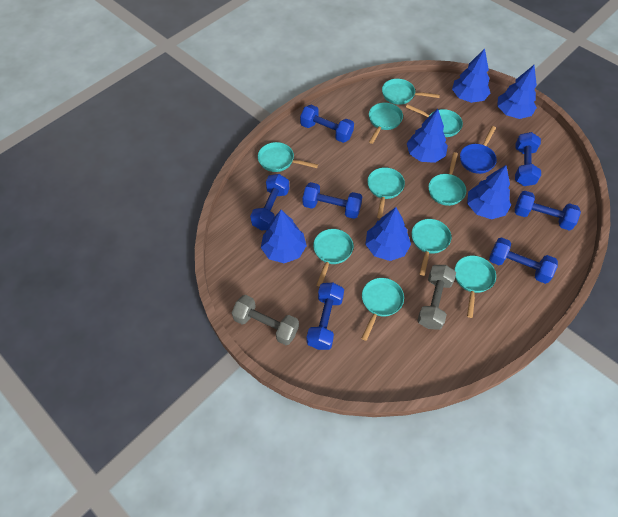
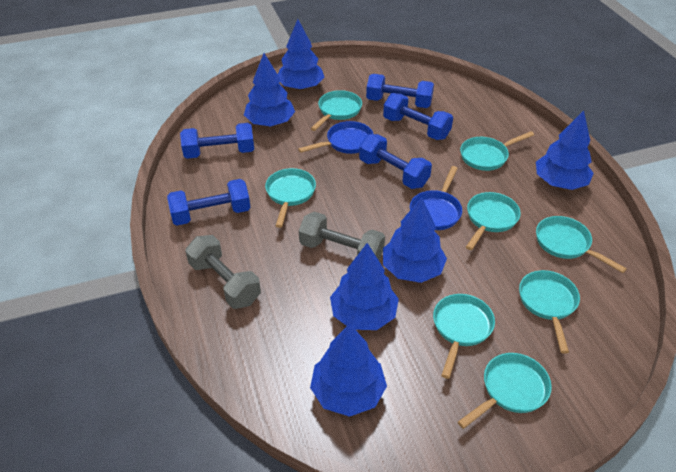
blue dumbbell: [250,174,289,231] [300,105,354,143] [303,182,363,219] [307,283,344,350] [489,237,558,284] [515,132,541,186] [515,191,581,231] = 7 -> [167,179,251,225] [180,123,254,159] [359,134,432,189] [366,74,434,108] [383,93,453,140] = 5
blue pan: [460,126,497,174] = 1 -> [298,121,373,154] [410,166,462,230] = 2
turquoise pan: [258,142,318,172] [313,229,353,287] [361,278,404,341] [367,167,405,219] [369,103,403,144] [382,79,440,105] [406,104,463,137] [412,219,451,276] [429,152,466,206] [455,256,496,318] = 10 -> [265,168,316,228] [310,90,362,131] [433,294,495,379] [458,353,552,429] [460,131,534,171] [466,192,521,250] [519,270,580,354] [536,216,627,273] = 8

